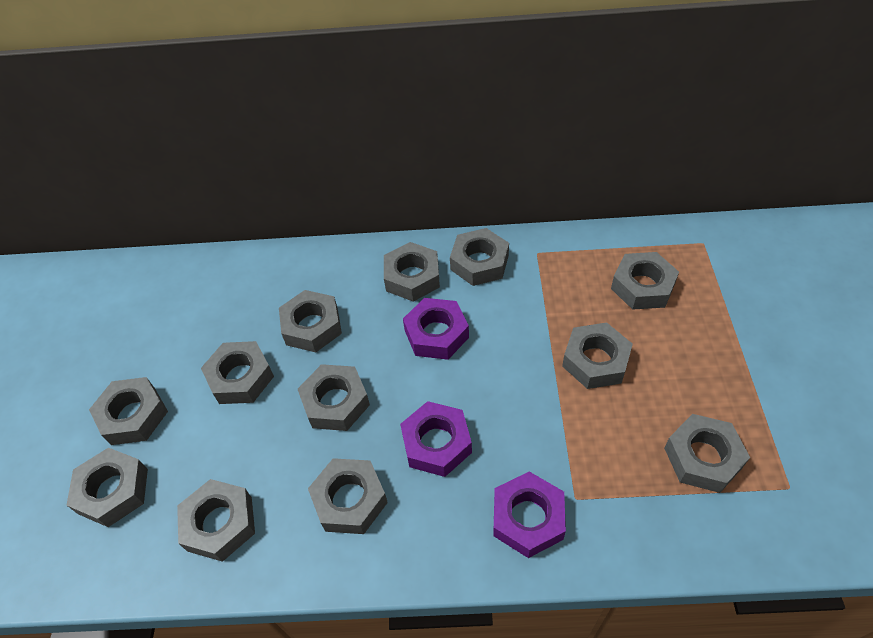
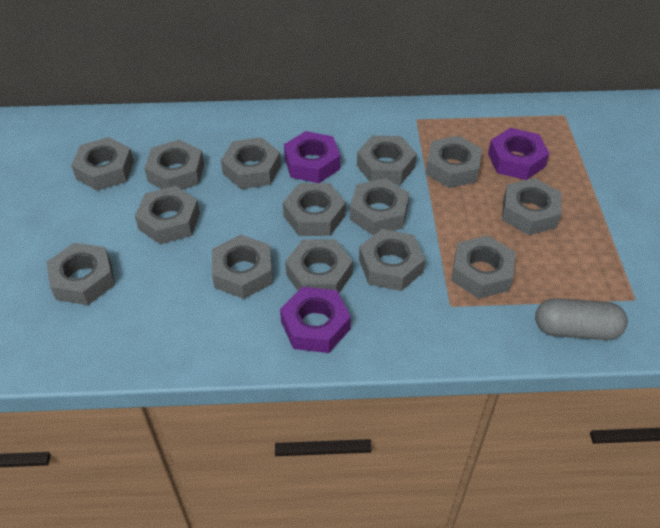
grey capsule: none = 0 -> [535,298,628,340] = 1
grey nut: [67,447,148,527] [89,377,168,445] [177,479,255,562] [201,341,274,404] [279,290,342,352] [298,364,370,431] [308,458,388,534] [384,242,440,302] [450,228,509,286] [562,322,633,389] [611,252,679,310] [664,414,750,493] = 12 -> [47,243,115,305] [71,137,134,191] [135,186,200,244] [144,139,204,190] [212,235,273,299] [221,137,281,189] [283,183,346,236] [285,239,353,293] [350,178,409,235] [357,135,417,185] [359,229,425,291] [425,135,482,188] [451,235,516,299] [502,178,561,235] = 14

